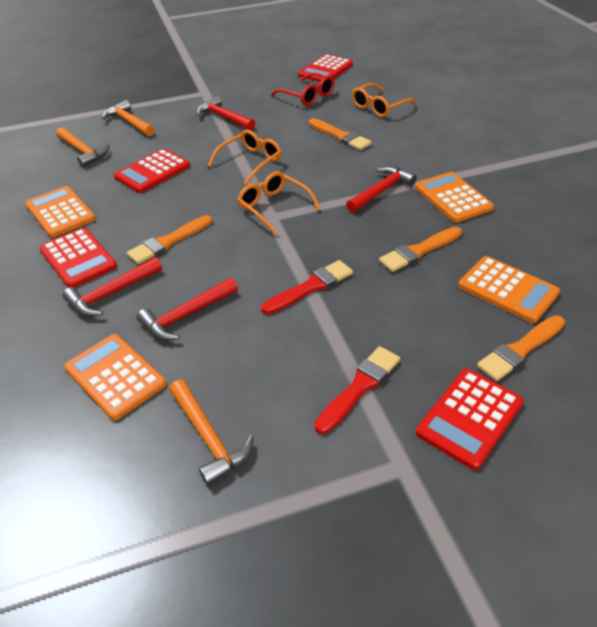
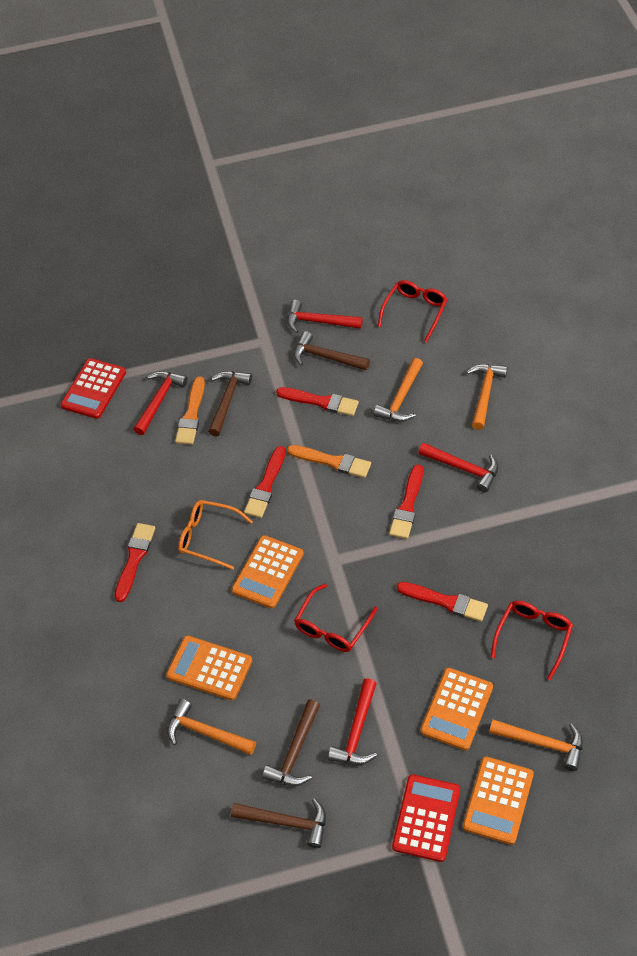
brown hammer: none = 0 -> [208,371,252,437] [231,798,326,848] [262,699,320,786] [294,331,370,370] = 4
orange brush: [127,215,212,264] [309,118,372,150] [379,227,462,272] [477,315,565,381] = 4 -> [175,376,205,445] [287,445,371,478] = 2
orange glasses: [208,130,282,185] [237,171,321,235] [352,83,418,117] = 3 -> [178,500,253,570] = 1
orange hammer: [56,127,110,167] [102,100,155,136] [169,380,254,485] = 3 -> [167,699,256,755] [374,358,423,422] [467,364,508,430] [489,720,583,771] = 4
red brush: [261,260,353,314] [314,346,400,434] = 2 -> [115,523,155,602] [244,446,286,518] [276,387,359,416] [389,464,423,539] [397,582,488,622] = 5
red calculator: [39,228,117,288] [114,148,190,193] [298,54,353,82] [416,369,524,470] = 4 -> [60,358,126,419] [392,774,460,862] = 2
red glasses: [271,72,334,105] = 1 -> [294,584,378,652] [378,280,448,342] [490,601,573,680] = 3

